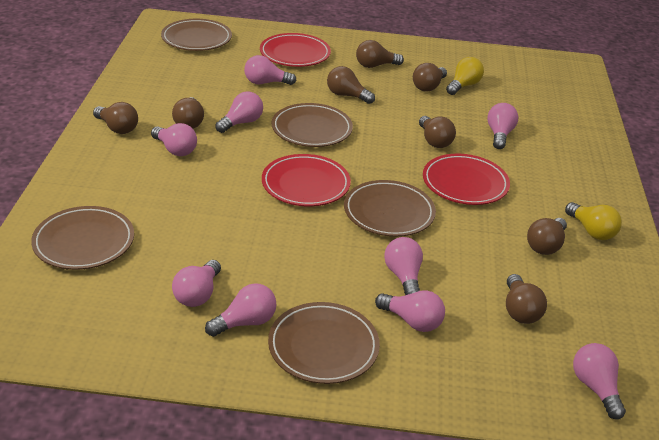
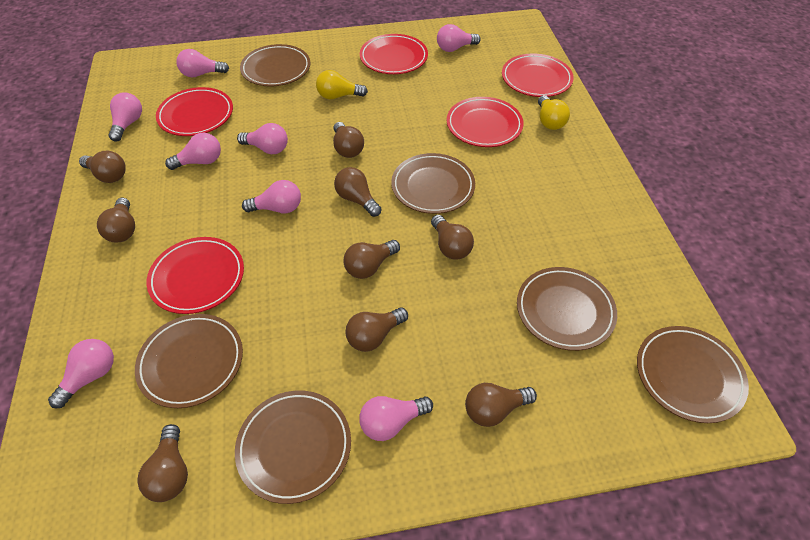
brown light bulb: [93,102,138,134] [172,97,204,129] [327,66,375,104] [356,40,404,68] [413,63,447,92] [419,116,456,148] [506,274,547,324] [527,218,567,255] = 8 -> [79,150,126,183] [97,198,135,243] [137,424,188,502] [333,122,364,158] [334,167,382,217] [344,240,400,279] [345,307,408,352] [431,215,474,260] [465,383,537,427] = 9
brown plate: [31,206,134,270] [161,19,232,51] [268,302,380,384] [272,103,353,147] [344,180,436,237] = 5 -> [135,314,243,408] [235,390,351,504] [240,44,311,86] [391,153,475,214] [517,267,617,351] [637,326,749,423] = 6
pink light bulb: [151,123,197,156] [172,260,221,307] [205,283,276,337] [215,91,263,133] [244,55,297,85] [375,290,445,332] [384,237,423,295] [487,103,518,149] [573,343,626,420] = 9 -> [48,339,114,408] [108,93,142,141] [165,133,221,170] [176,49,229,77] [237,123,288,154] [242,180,301,213] [359,396,433,441] [437,24,481,52] = 8
red plate: [260,33,331,67] [262,154,351,206] [423,154,510,205] = 3 -> [147,237,244,314] [156,87,233,136] [360,34,428,74] [447,97,523,147] [502,54,574,97] = 5

